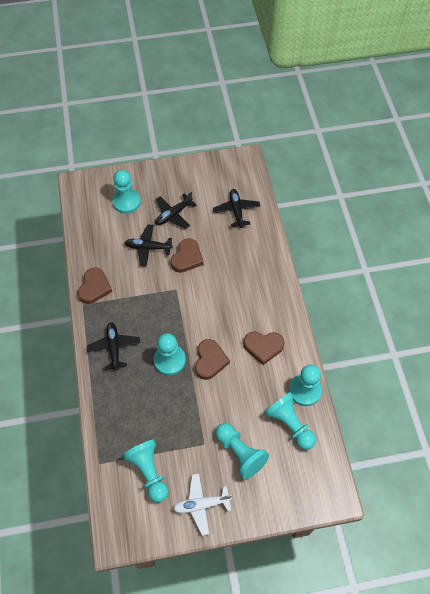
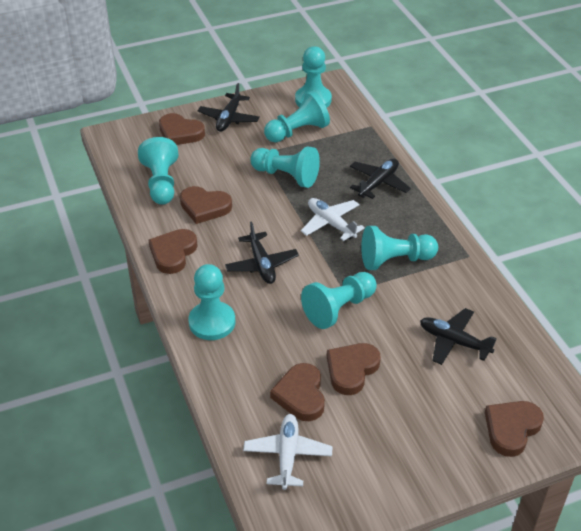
brown heart: [78,267,112,304] [171,238,204,273] [195,339,230,380] [243,331,284,365] = 4 -> [149,229,198,274] [159,113,205,145] [180,186,232,224] [270,363,325,421] [327,343,381,395] [485,401,544,457] = 6
turquoise pawn: [112,170,141,214] [122,439,169,503] [154,333,186,375] [216,423,269,479] [264,392,316,450] [289,365,322,406] = 6 -> [138,137,178,205] [188,264,235,340] [250,146,320,188] [264,91,330,142] [295,46,332,108] [301,272,377,329] [361,226,438,270] = 7
white plane: [173,474,232,536] = 1 -> [243,414,333,490] [301,198,365,241] = 2

